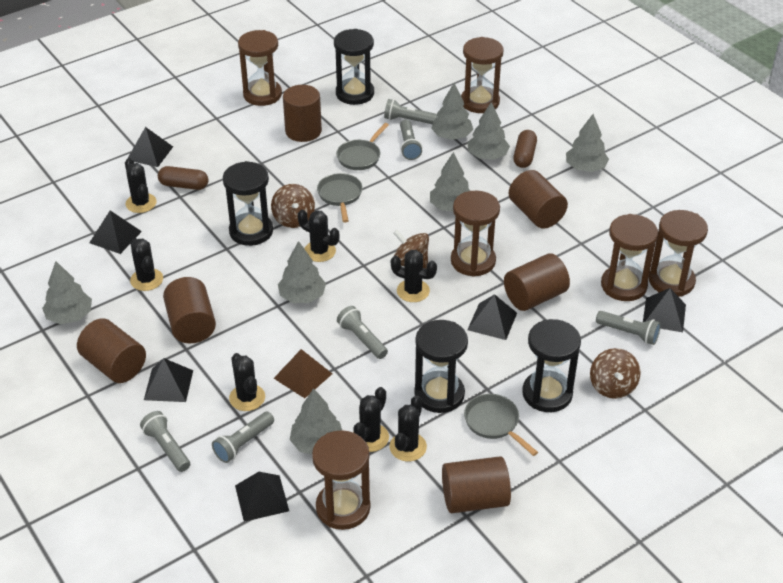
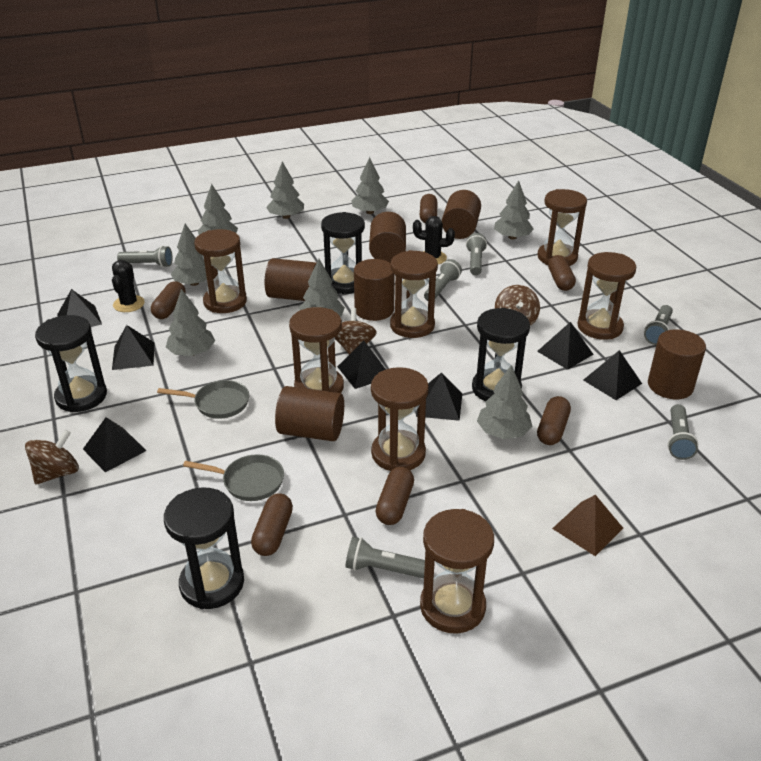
black cactus: [125,158,157,213] [130,238,163,291] [229,353,265,411] [298,210,339,262] [353,387,389,452] [390,395,427,461] [391,250,437,302] = 7 -> [112,260,145,312] [413,216,455,264] = 2
black pyramid: [89,210,142,254] [128,127,173,167] [144,358,193,402] [235,472,289,522] [467,294,517,340] [643,288,686,332] = 6 -> [57,289,102,327] [83,417,147,472] [112,325,155,370] [337,341,386,389] [416,373,462,421] [537,322,594,370] [583,350,642,400] = 7
brown capsule: [158,166,208,190] [513,130,537,168] = 2 -> [151,281,186,319] [251,494,293,556] [376,467,414,525] [420,194,437,223] [537,396,571,445] [548,255,576,291] = 6
brown hourglass: [238,30,282,106] [312,430,370,530] [451,190,500,277] [461,37,504,113] [601,214,658,301] [649,210,708,297] = 6 -> [194,229,247,313] [289,307,344,393] [371,367,429,471] [390,250,438,338] [420,509,494,634] [538,189,587,266] [577,252,636,340] = 7
grey pan: [317,173,363,222] [336,123,389,170] [464,394,538,456] = 3 -> [157,380,249,419] [183,454,284,501] = 2
grey tree: [42,261,92,324] [278,241,326,303] [290,388,342,454] [430,152,470,212] [431,83,473,140] [467,102,510,160] [566,114,609,172] = 7 -> [166,289,215,356] [171,224,207,286] [198,184,238,235] [266,161,304,219] [299,259,345,317] [351,157,389,214] [477,365,532,439] [494,180,534,239] = 8

